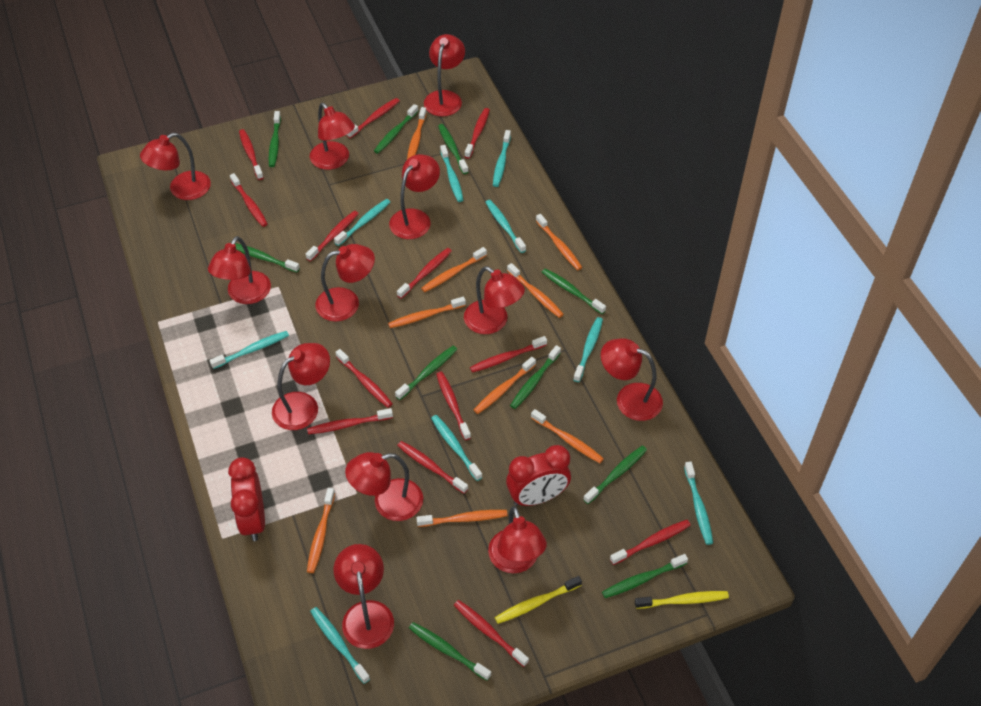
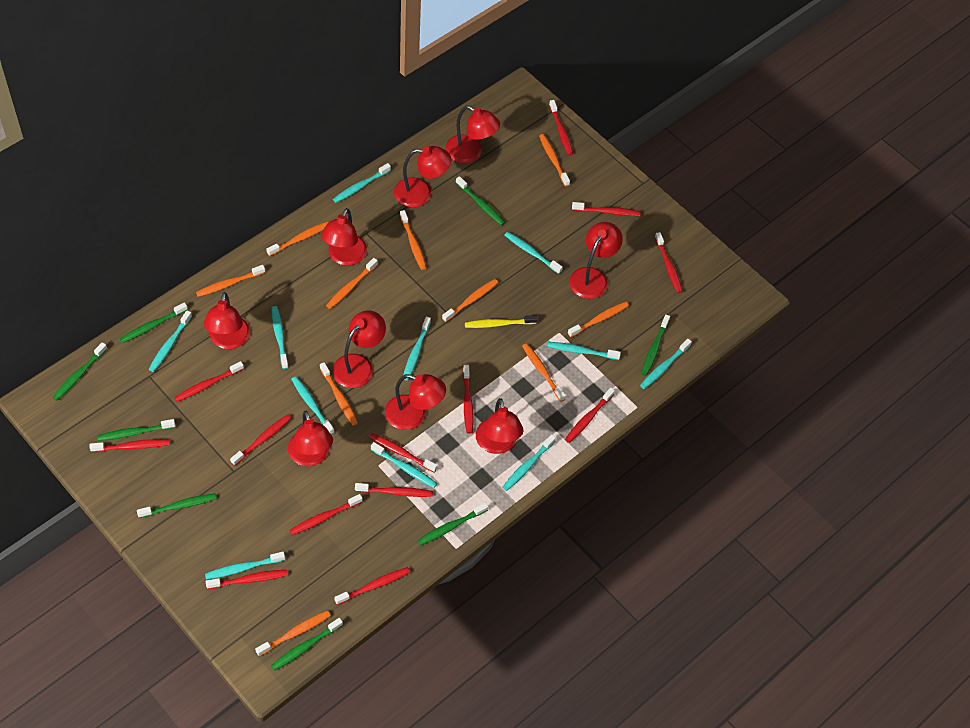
green toothbrush: [235,243,300,273] [269,111,281,167] [374,104,418,154] [395,346,458,400] [409,622,491,681] [438,124,468,174] [510,345,561,409] [542,268,606,314] [583,446,647,504] [602,554,688,598] = 10 -> [52,342,107,401] [97,419,175,441] [120,302,188,343] [137,493,217,518] [271,618,343,671] [418,503,488,545] [456,176,505,226] [641,314,670,376] = 8
orange toothbrush: [307,488,335,573] [388,296,466,328] [407,107,427,159] [416,510,507,527] [421,247,487,292] [474,357,536,414] [507,263,564,318] [531,409,604,463] [536,214,582,270] = 9 -> [196,265,265,297] [255,610,331,656] [266,221,329,256] [320,362,358,426] [326,258,378,309] [400,210,426,270] [442,279,498,322] [522,343,566,402] [539,134,570,187] [568,302,629,337] = 10
red clock: [228,457,265,541] [506,445,571,506] = 2 -> none = 0
red lamp: [140,133,211,200] [208,236,271,304] [272,343,330,430] [310,103,355,170] [315,244,375,322] [334,544,394,649] [345,452,423,521] [389,154,440,239] [424,34,465,117] [464,266,525,334] [488,506,547,573] [601,338,663,421] = 12 -> [204,292,250,349] [288,411,333,466] [321,208,367,266] [332,310,386,388] [385,374,446,430] [394,146,451,207] [445,105,500,163] [476,398,523,454] [569,222,623,299] = 9
turquoise toothbrush: [209,331,289,369] [310,607,370,684] [334,199,390,246] [431,415,482,481] [440,145,463,202] [485,200,526,253] [493,130,511,187] [573,317,603,382] [684,462,713,545] = 9 -> [149,311,192,372] [205,552,285,580] [271,306,288,369] [291,376,334,435] [333,163,391,203] [371,442,437,488] [403,317,431,381] [502,435,556,491] [505,232,563,274] [547,342,621,360] [640,339,692,389] = 11
yellow toothbrush: [495,576,582,624] [635,591,729,609] = 2 -> [465,315,538,328] = 1

